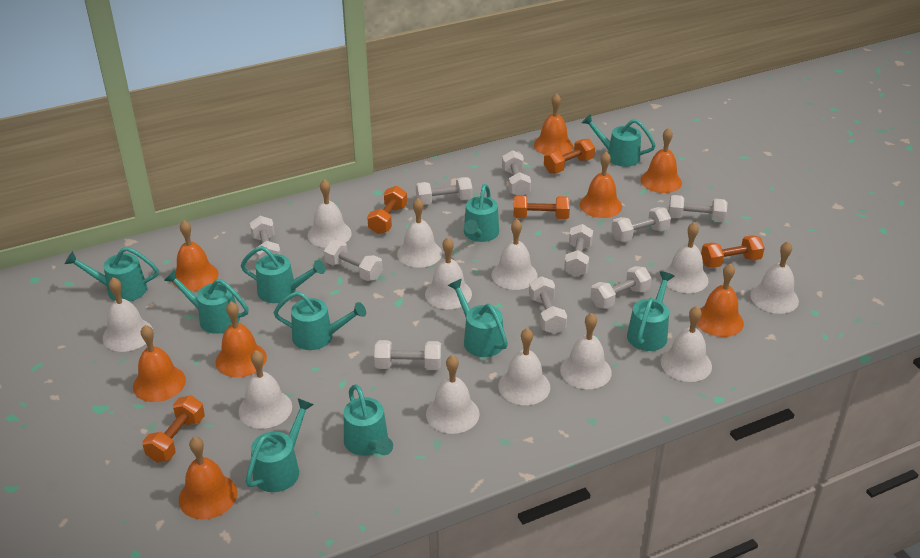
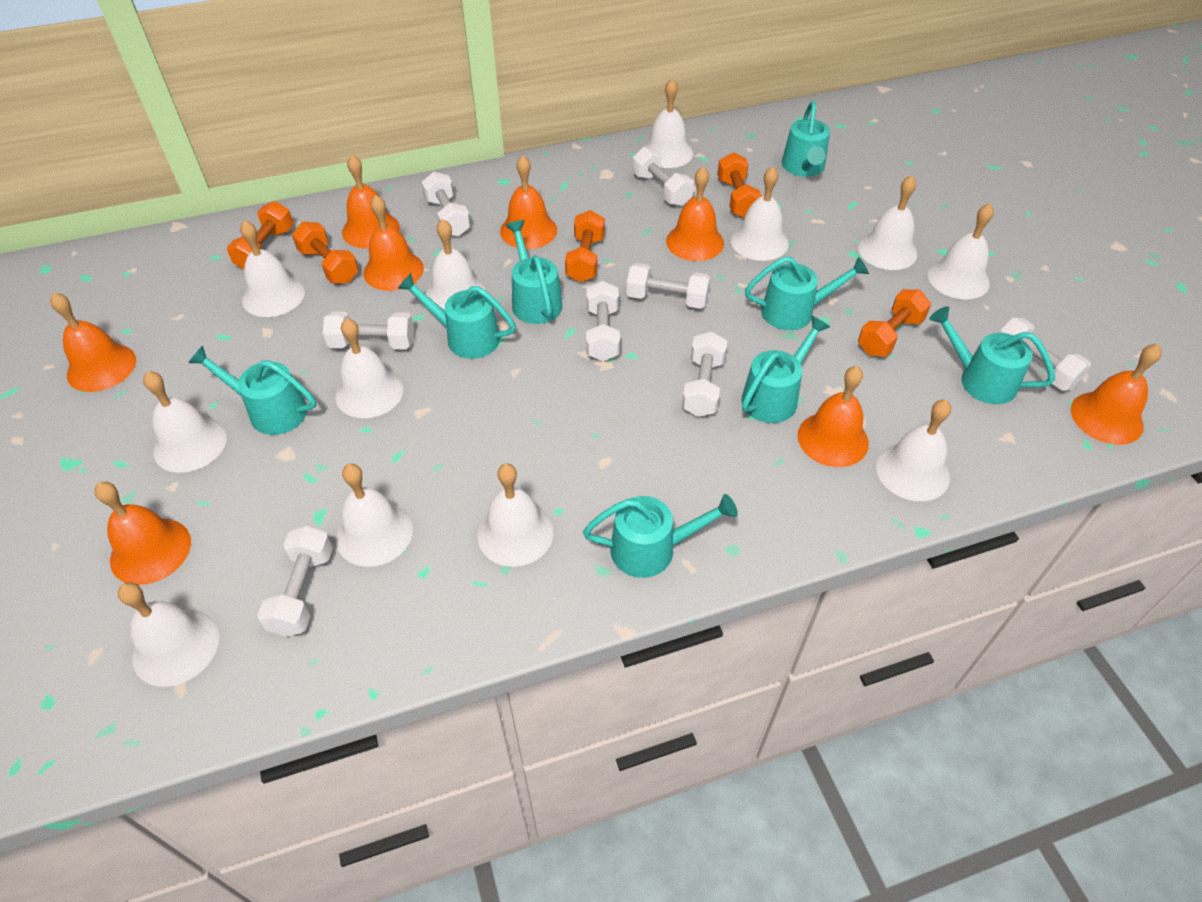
turquoise watering can: [65,247,159,302] [164,270,249,334] [241,246,326,303] [246,398,314,492] [273,291,366,350] [344,384,393,456] [448,279,508,357] [464,184,499,242] [582,114,656,167] [627,271,674,351] = 10 -> [188,345,316,435] [398,273,516,359] [506,220,562,324] [583,494,738,578] [742,316,830,423] [745,256,869,330] [782,101,830,177] [929,306,1055,404] = 8
white dumbbell: [250,216,281,260] [324,240,383,281] [374,340,441,370] [416,177,473,205] [502,150,531,195] [529,276,567,334] [564,224,593,277] [590,266,652,309] [611,207,671,242] [669,195,727,222] = 10 -> [257,526,333,637] [323,311,414,349] [421,172,471,236] [586,281,620,361] [626,263,710,309] [632,147,694,206] [682,331,727,417] [999,318,1091,390] = 8

